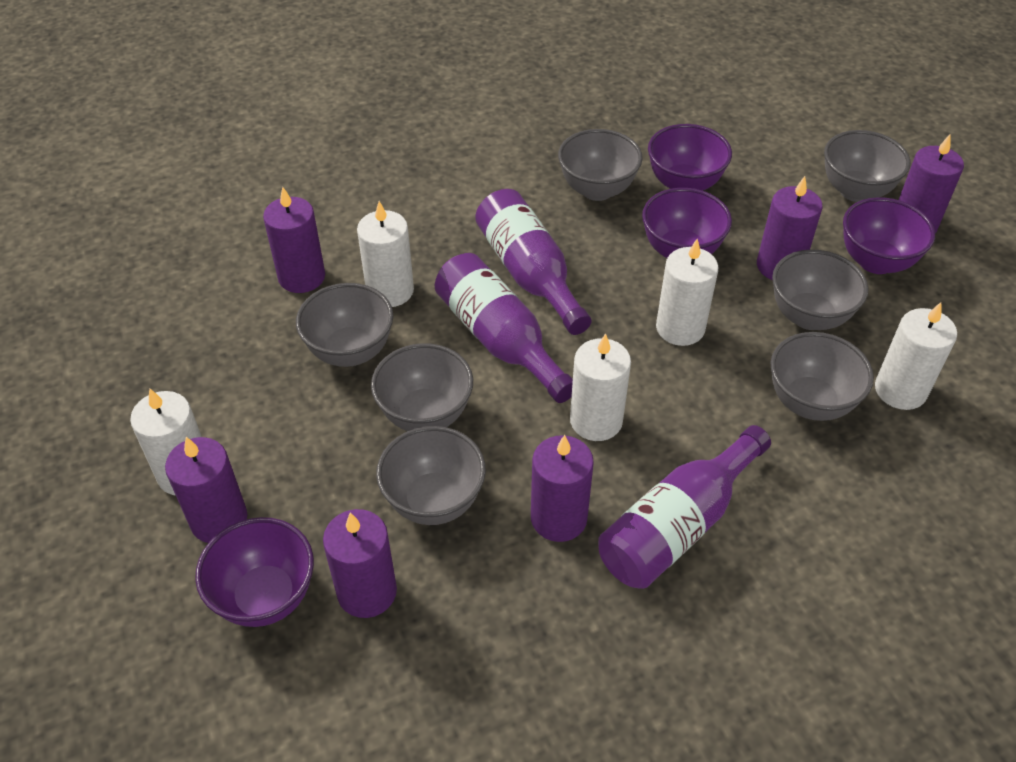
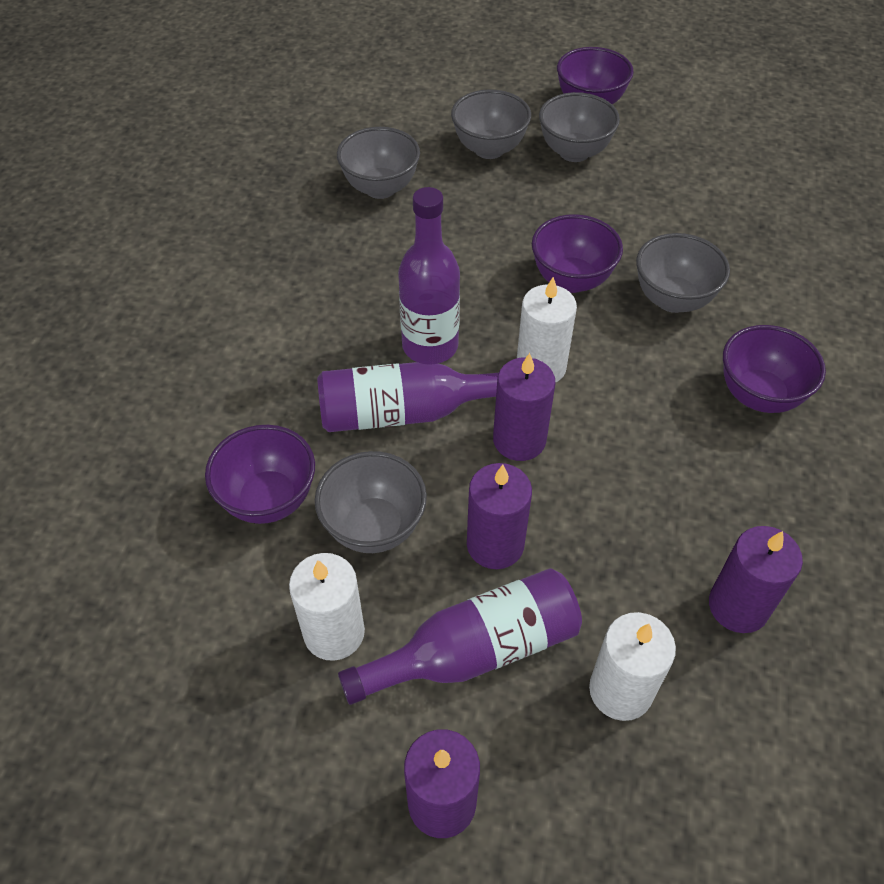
grey bowl: [296,283,393,367] [371,343,473,431] [376,426,486,525] [558,129,643,201] [771,332,874,421] [772,249,868,330] [824,130,910,202] = 7 -> [315,451,427,553] [337,127,420,199] [451,89,531,159] [539,92,620,162] [636,233,730,313] = 5
purple candle: [165,437,247,543] [263,187,325,293] [323,509,397,618] [531,435,594,542] [757,176,823,280] [899,135,964,233] = 6 -> [404,729,480,838] [467,463,532,569] [493,353,556,461] [709,526,803,633] = 4
white candle: [130,388,202,495] [357,201,414,307] [570,333,631,441] [656,239,718,346] [875,302,957,410] = 5 -> [289,553,365,661] [517,277,577,383] [589,612,676,721] = 3

